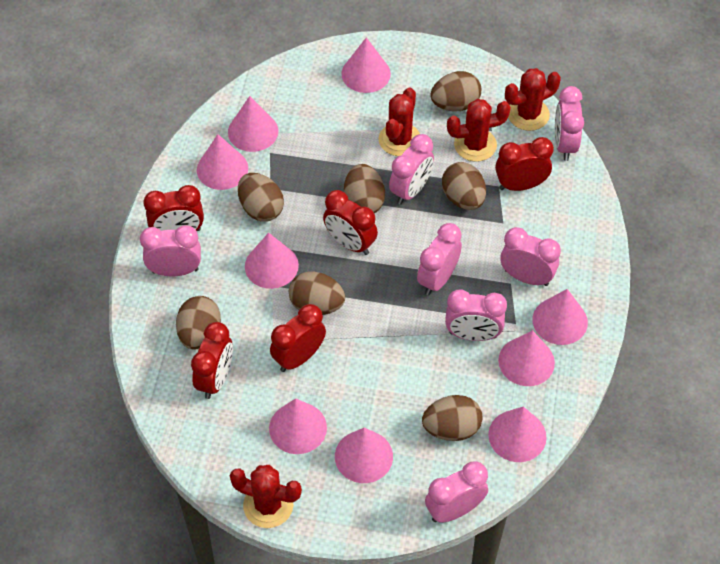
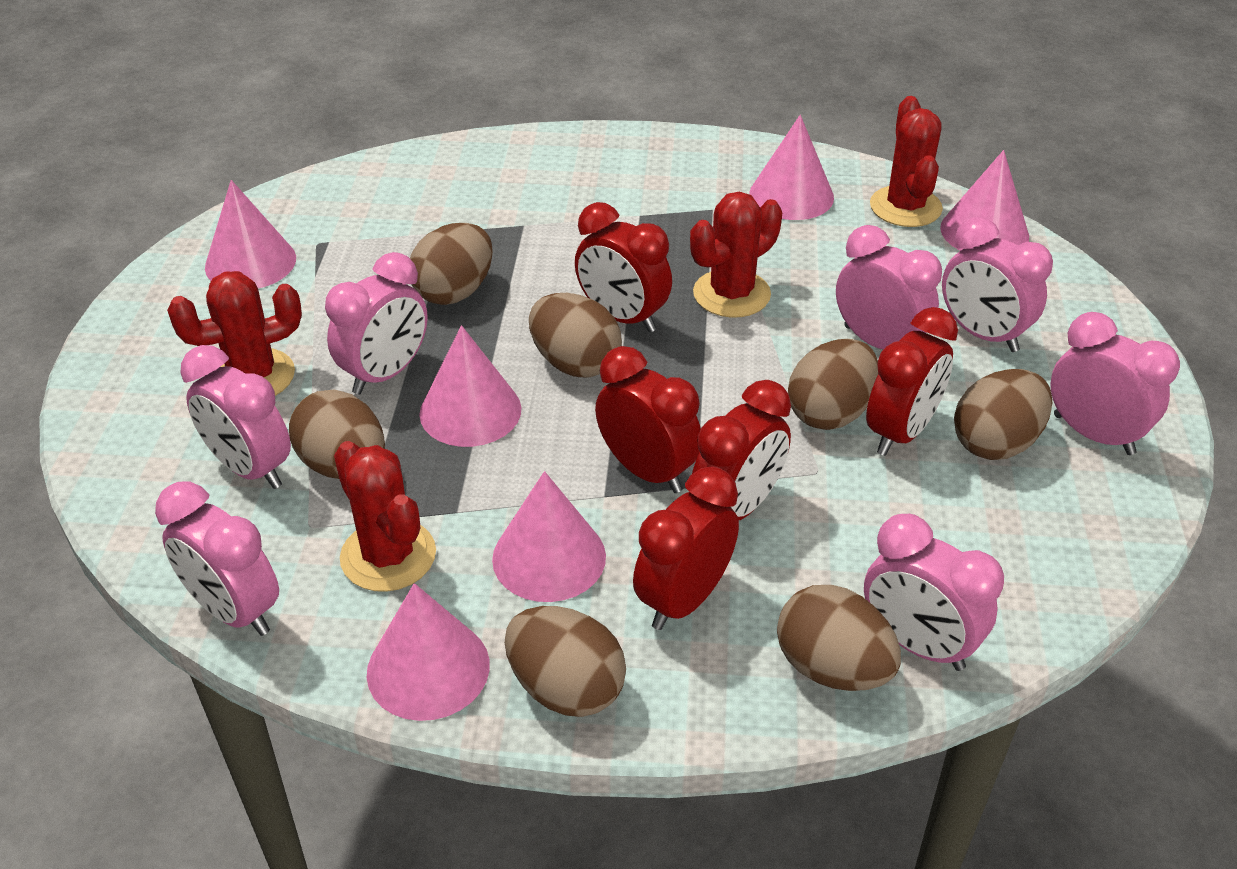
pink cone: [197,134,248,190] [228,96,278,152] [245,233,299,289] [269,398,327,454] [335,428,393,483] [341,37,391,93] [488,406,547,462] [498,330,555,386] [533,289,588,345] = 9 -> [205,180,296,288] [367,583,490,721] [419,325,521,447] [492,471,606,602] [749,115,834,220] [940,150,1029,251] = 6

